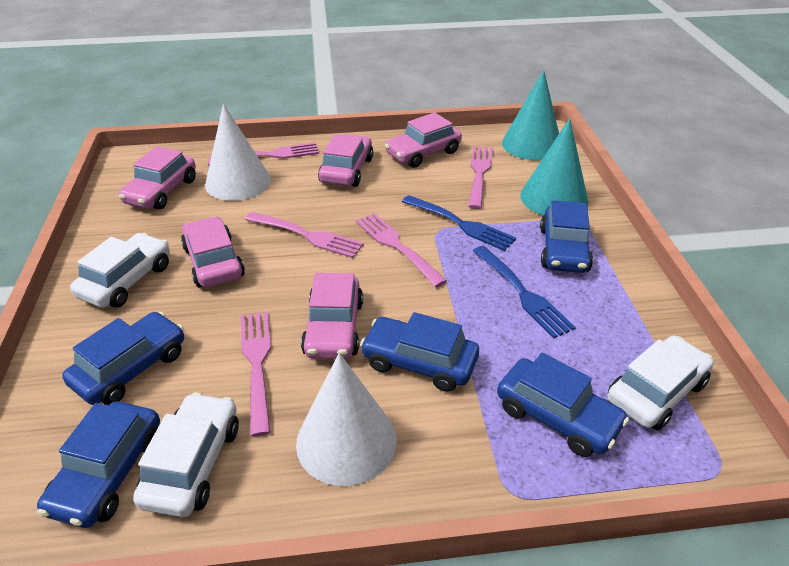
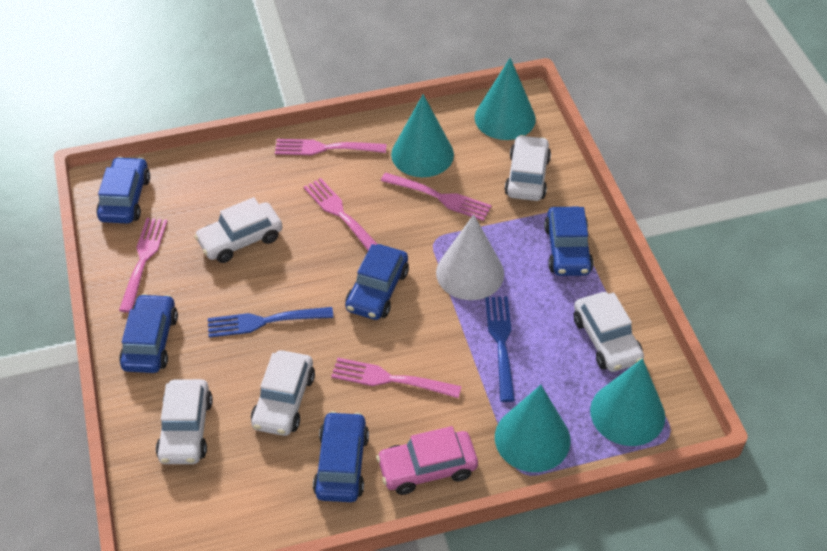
pink car: [119,146,196,210] [181,216,245,288] [301,273,363,359] [318,134,373,187] [385,112,462,168] = 5 -> [376,426,478,495] = 1
turquoise cone: [502,70,559,160] [520,119,588,215] = 2 -> [391,94,454,177] [475,58,536,140] [495,385,571,472] [590,358,665,446] = 4
white car: [70,233,170,308] [133,392,239,517] [608,336,714,430] = 3 -> [156,379,213,464] [194,197,283,263] [251,350,315,436] [505,135,551,201] [573,292,644,372] = 5
white cone: [205,104,271,201] [296,353,397,486] = 2 -> [436,214,504,300] = 1

